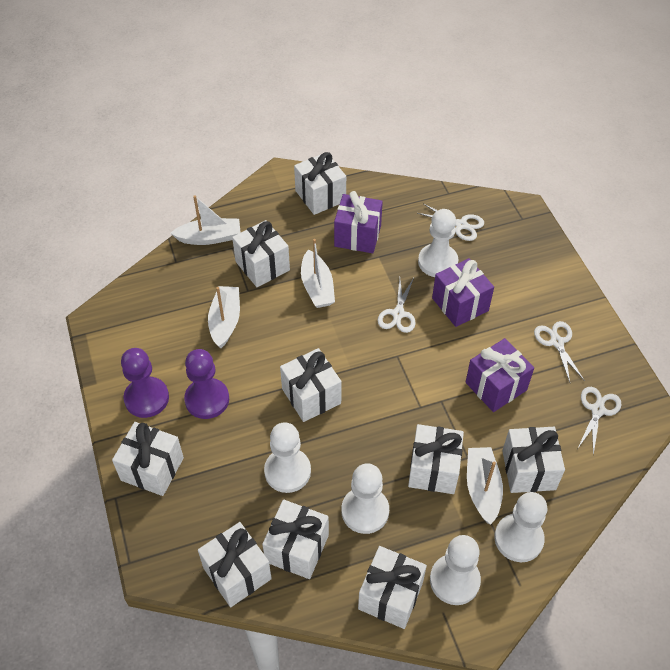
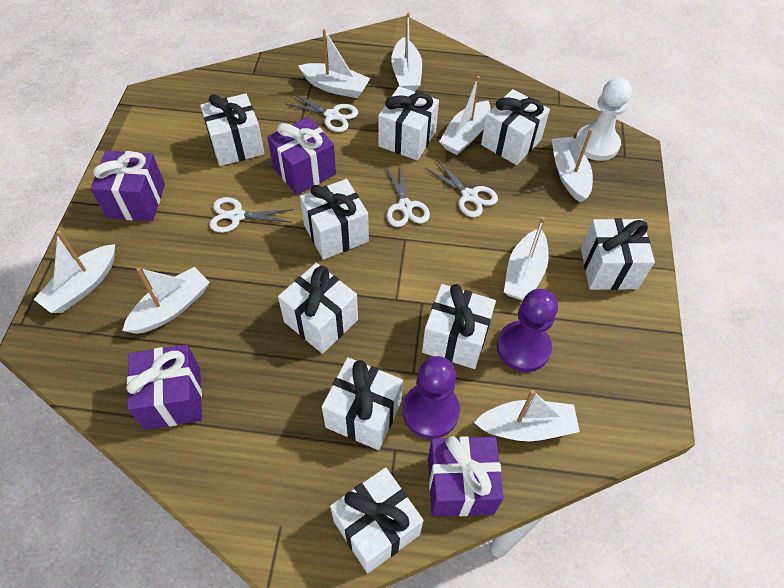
purple gift: [334,191,383,253] [432,258,494,327] [466,338,534,412] = 3 -> [90,151,165,221] [126,344,202,430] [267,117,336,195] [428,436,504,517] = 4
white boat: [171,195,241,245] [208,286,240,348] [301,239,335,308] [467,447,503,525] = 4 -> [33,230,115,313] [122,267,210,334] [299,29,370,98] [391,12,422,91] [439,76,491,155] [474,390,580,441] [504,217,549,301] [552,128,593,202] = 8
white pawn: [264,422,311,493] [341,463,389,534] [418,209,458,277] [430,535,481,605] [494,492,547,562] = 5 -> [576,78,632,161] = 1

